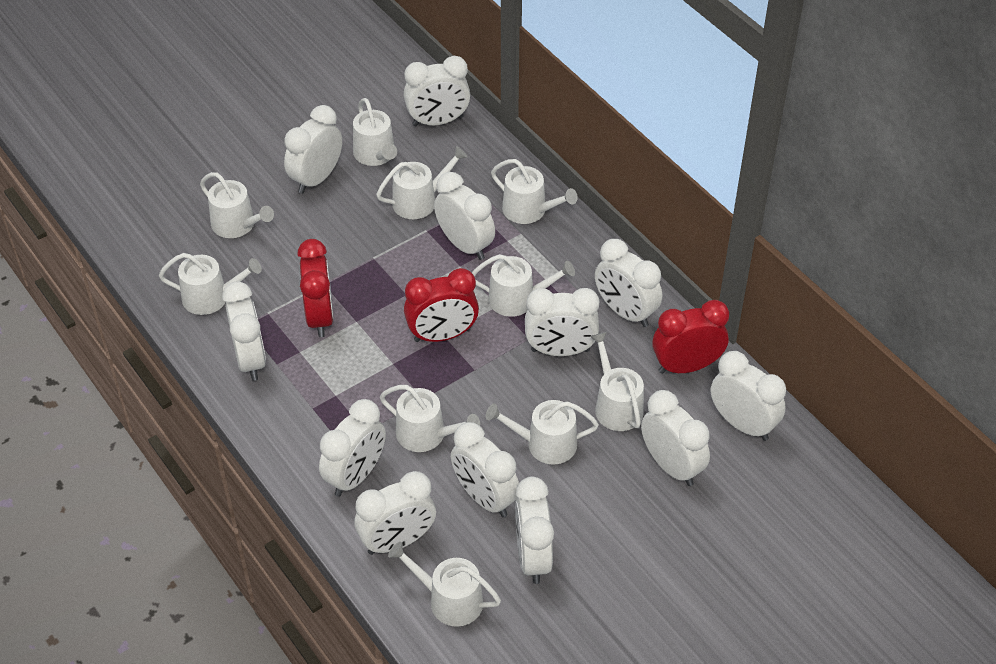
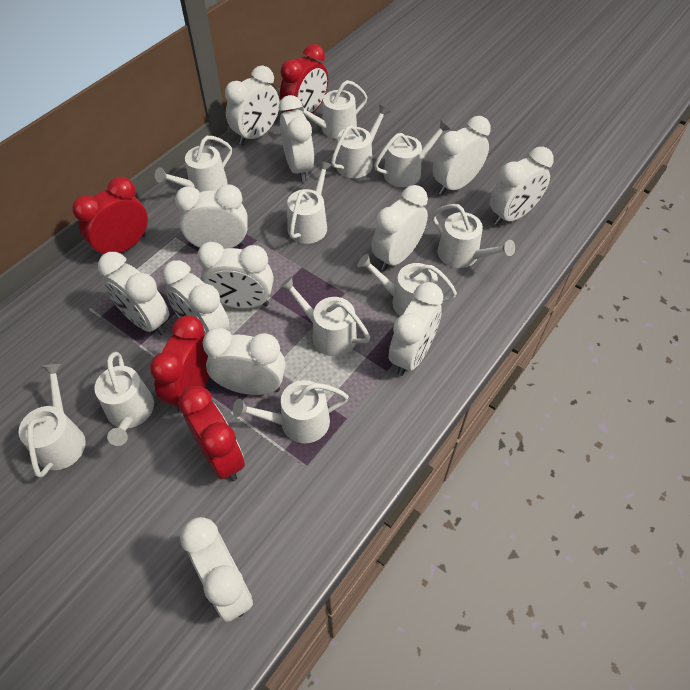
red clock: [297,239,334,337] [404,268,479,342] [652,300,729,374] = 3 -> [72,177,148,256] [150,315,209,413] [179,386,245,481] [280,44,328,117] = 4
white watering can: [159,253,262,315] [200,172,274,238] [353,98,397,166] [376,146,467,219] [380,385,480,452] [388,542,501,627] [472,254,575,317] [486,400,599,465] [491,159,578,224] [590,332,644,431] = 10 -> [18,364,86,478] [94,352,154,446] [155,136,232,192] [233,380,349,444] [280,277,370,356] [287,161,332,244] [293,80,367,139] [331,105,391,178] [357,254,457,316] [374,120,450,187] [432,204,515,268] = 11

